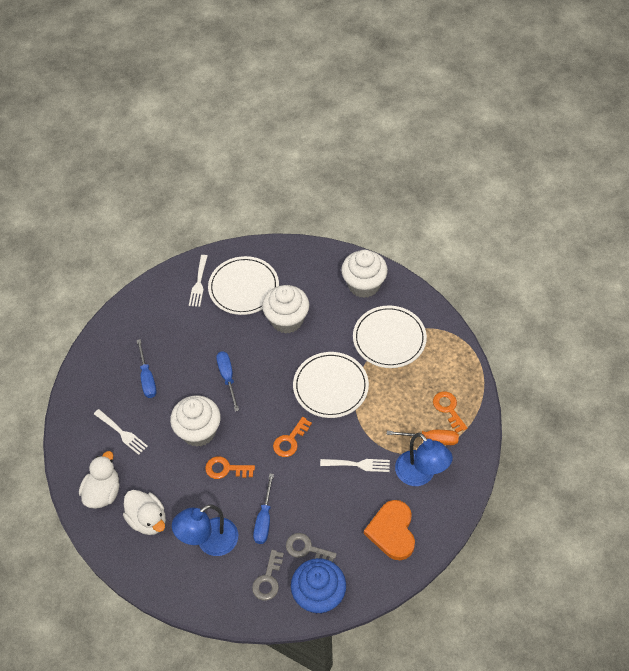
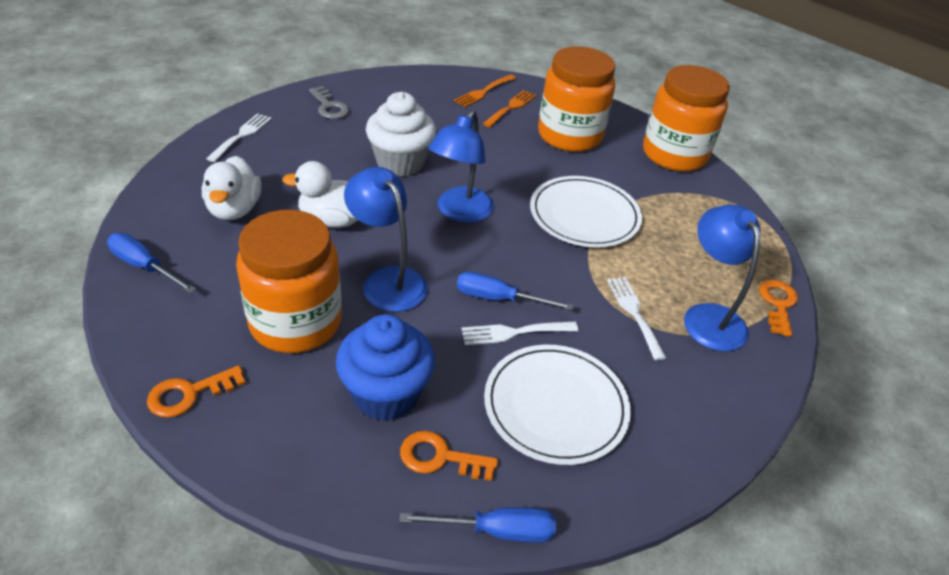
blue lamp: [172,504,238,556] [395,433,453,486] = 2 -> [344,167,428,312] [428,110,494,223] [684,205,761,351] = 3
grey key: [252,550,284,601] [286,533,337,562] = 2 -> [309,86,349,119] = 1
orange fork: none = 0 -> [454,74,516,107] [483,90,536,127] = 2
orange heart: [364,500,415,560] = 1 -> none = 0
orange jar: none = 0 -> [236,210,342,353] [538,46,615,152] [643,65,730,172] = 3
orange screwdriver: [387,430,459,445] = 1 -> none = 0
white cupcake: [170,395,221,447] [262,285,309,334] [341,250,388,298] = 3 -> [366,92,436,177] = 1
white plate: [208,256,279,315] [293,352,369,418] [353,305,427,368] = 3 -> [484,345,631,465] [530,176,642,248] = 2

